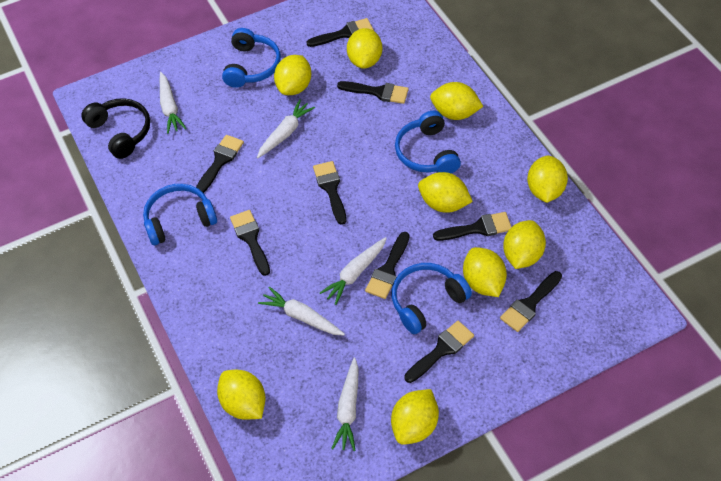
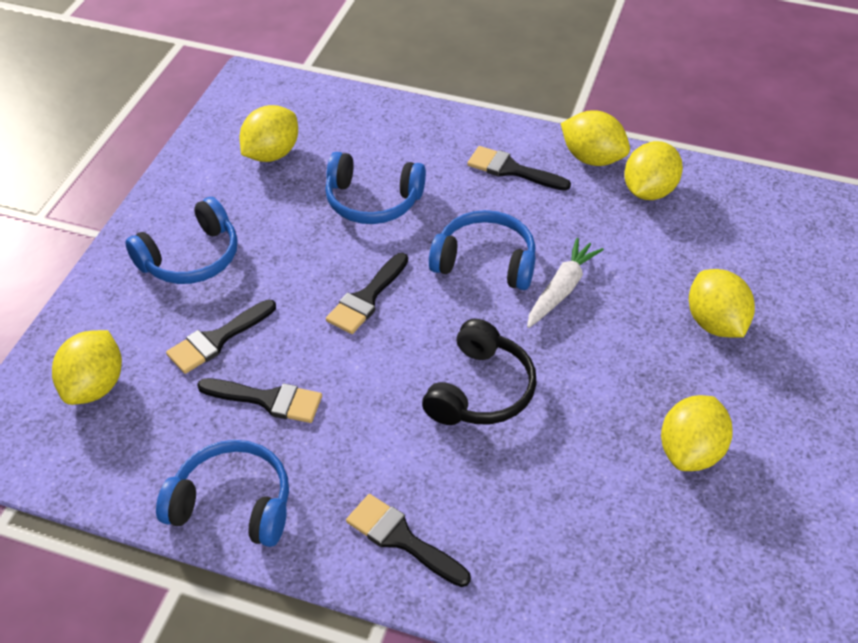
black brush: [196,135,244,193] [230,210,270,276] [307,18,374,47] [313,161,347,225] [337,81,409,104] [365,232,409,299] [404,321,474,383] [433,212,511,241] [500,271,562,332] = 9 -> [166,299,276,374] [197,378,322,423] [326,253,408,334] [346,494,471,587] [467,146,571,191] = 5
white carrot: [160,72,186,134] [257,100,315,158] [258,287,345,336] [320,237,387,305] [331,358,359,451] = 5 -> [527,238,604,328] = 1
yellow lemon: [217,370,265,419] [274,55,311,95] [347,28,382,69] [391,389,439,445] [418,172,473,213] [430,82,484,120] [463,247,507,297] [503,220,546,269] [527,155,568,203] = 9 -> [52,330,122,405] [240,105,298,162] [561,110,630,166] [624,141,683,200] [661,395,733,471] [689,269,755,338] = 6

